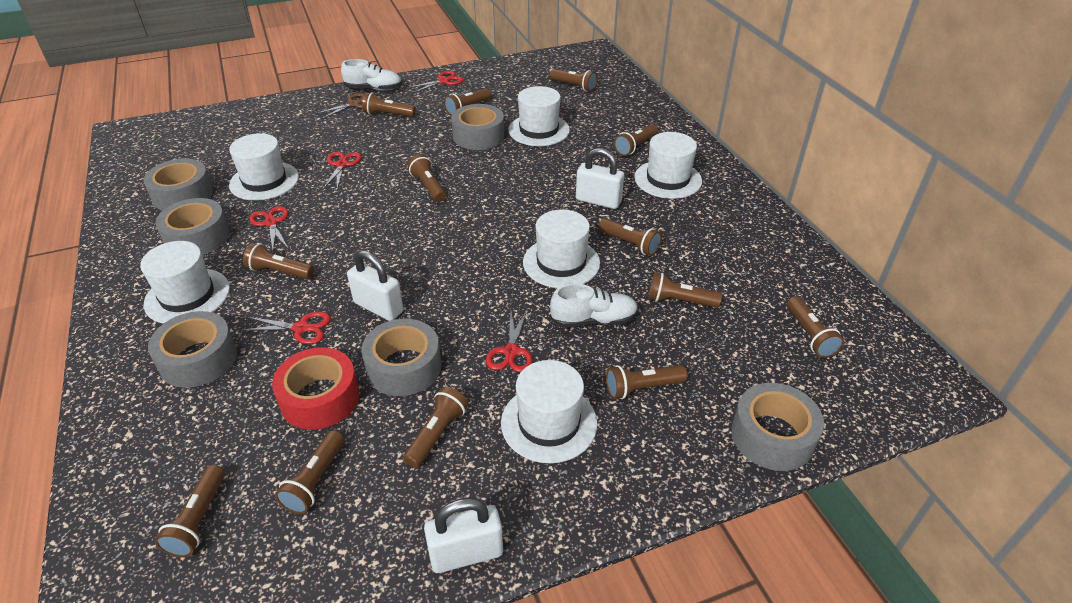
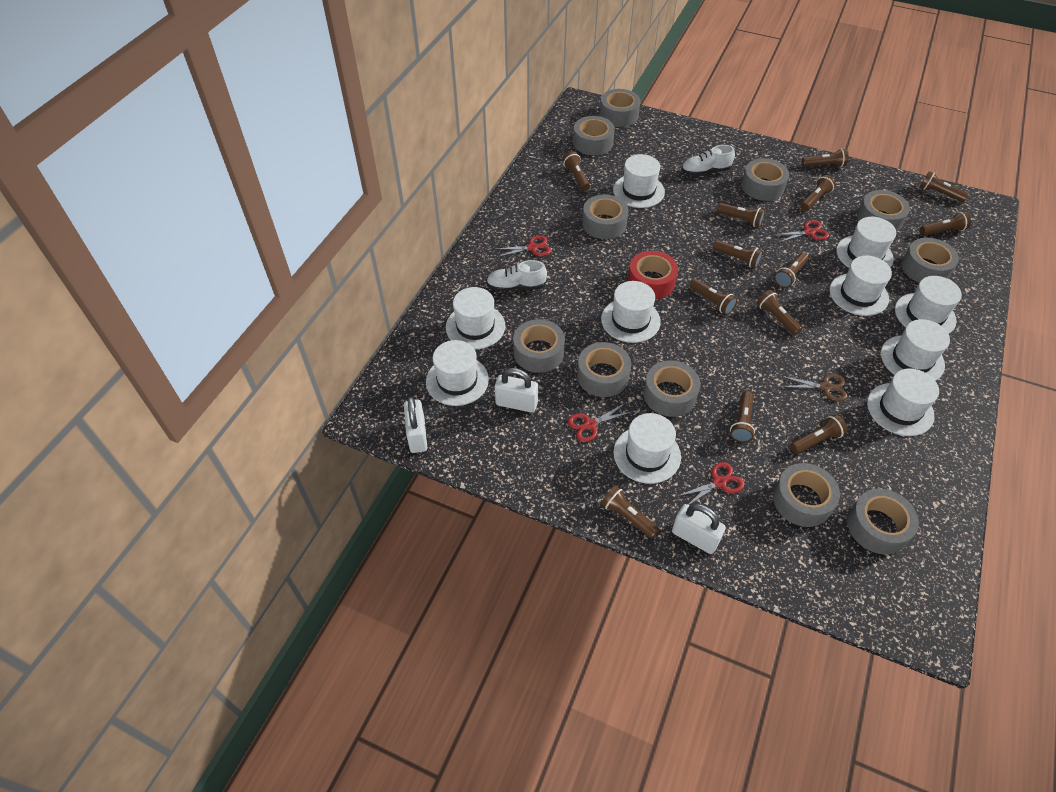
grey tape: [143,158,213,211] [148,311,237,388] [156,198,230,255] [362,319,442,396] [451,104,504,150] [731,383,824,471] = 6 -> [513,319,565,373] [573,116,615,155] [577,342,631,397] [582,194,628,239] [600,89,640,127] [643,360,700,417] [741,158,789,201] [773,463,840,527] [847,489,919,555] [857,190,910,232] [902,238,959,283] = 11
red scissors: [241,311,331,344] [249,206,289,250] [323,152,362,189] [407,71,463,93] [486,310,533,372] = 5 -> [496,235,551,257] [567,403,632,442] [678,462,745,505] [774,220,829,243] = 4
white hat: [140,241,230,324] [229,133,299,201] [501,360,597,463] [508,86,570,146] [523,209,600,288] [634,132,702,199] = 6 -> [426,340,489,406] [446,287,505,349] [601,281,661,343] [613,154,665,208] [614,413,681,484] [830,256,892,316] [836,217,896,268] [867,368,939,436] [881,319,950,381] [895,276,962,334] = 10

